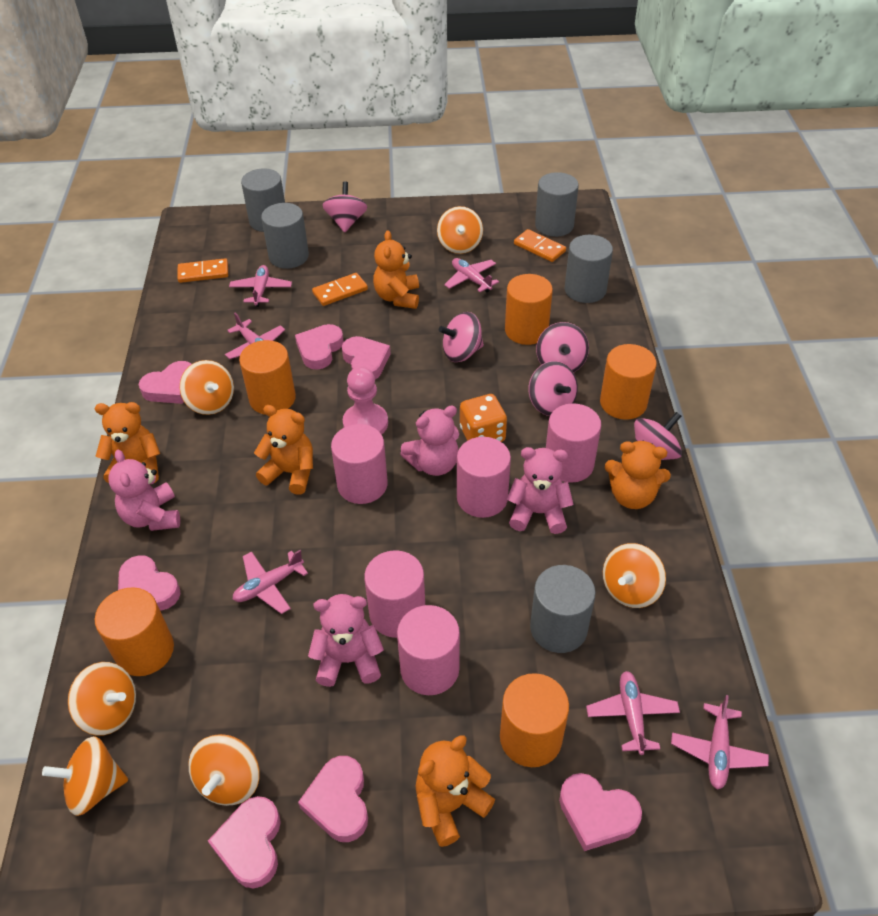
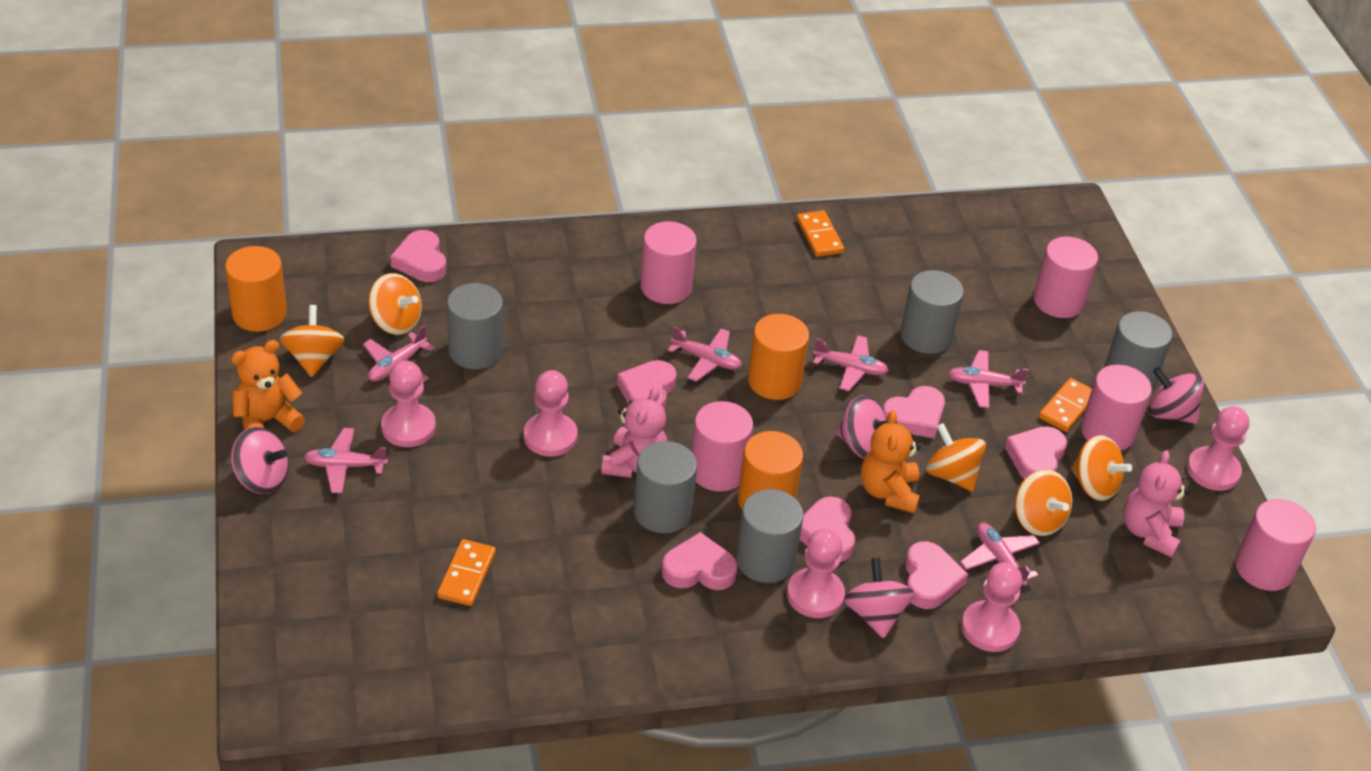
orange cylinder: [95,587,174,676] [239,340,296,415] [500,673,569,767] [505,274,553,345] [600,344,657,420] = 5 -> [225,246,287,332] [738,431,803,509] [748,314,809,400] = 3
orange dice: [460,394,507,442] = 1 -> none = 0
orange spinning top: [42,736,128,816] [68,662,136,736] [180,360,234,415] [189,734,260,806] [437,206,483,254] [603,543,666,608] = 6 -> [280,305,345,377] [368,273,422,335] [926,423,986,491] [1015,469,1072,536] [1071,435,1132,501] = 5
orange teddy bear: [95,402,160,483] [254,405,313,495] [373,230,419,309] [415,735,495,847] [605,441,671,509] = 5 -> [231,340,305,432] [861,410,921,514] = 2
pink pawn: [343,366,388,435] = 1 -> [381,360,436,447] [524,370,578,457] [787,529,845,618] [961,562,1022,652] [1187,406,1249,491] = 5
pink spinning top: [323,182,367,233] [439,312,484,362] [528,361,578,416] [536,322,589,373] [634,412,682,460] = 5 -> [231,427,289,494] [836,395,897,459] [844,558,915,639] [1148,367,1204,424] = 4
pink teddy bear: [108,450,180,531] [308,594,384,687] [400,405,459,476] [507,447,574,534] = 4 -> [601,387,667,478] [1123,450,1189,558] = 2

